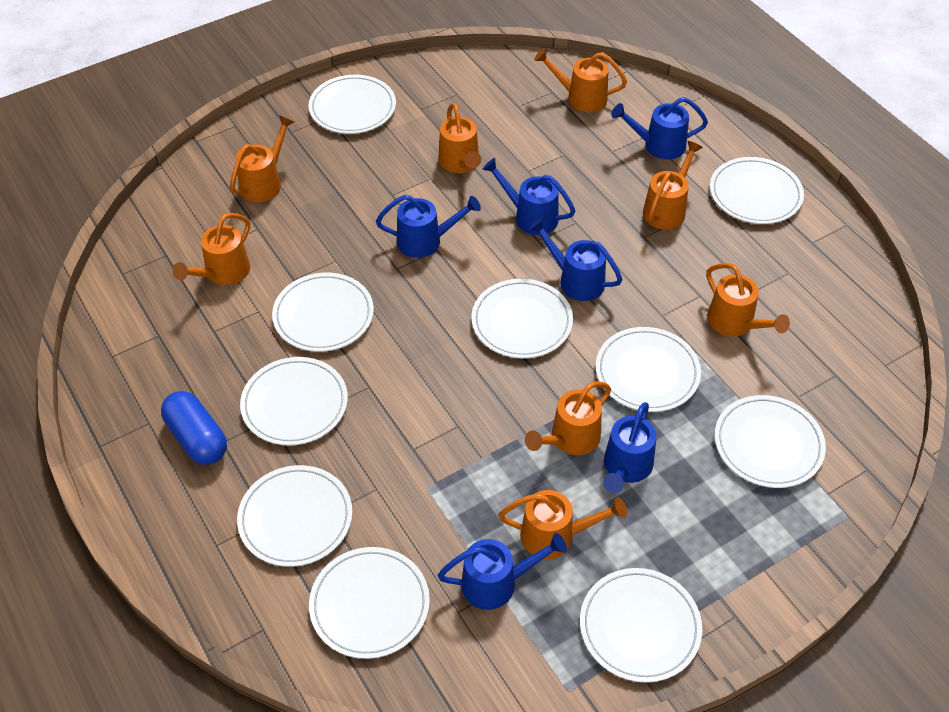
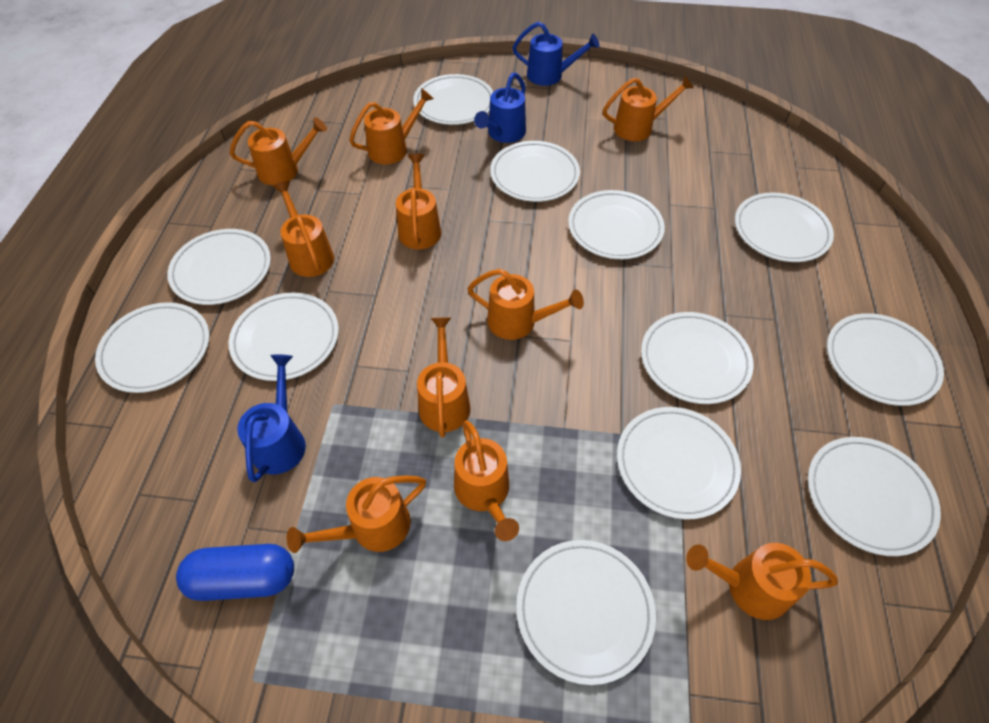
blue watering can: [376,195,481,258] [438,533,567,610] [482,158,575,235] [529,218,622,301] [603,402,657,493] [611,97,708,160] = 6 -> [237,355,306,482] [474,73,526,143] [512,22,600,86] = 3
orange watering can: [173,213,250,285] [230,115,294,202] [438,103,481,173] [498,490,627,559] [525,381,611,455] [534,48,627,112] [643,141,703,229] [706,263,790,336] = 8 -> [230,118,327,185] [273,181,334,277] [287,476,426,553] [349,88,434,164] [396,154,441,250] [417,317,471,437] [454,420,519,541] [467,269,584,340] [603,76,694,141] [686,543,838,620] = 10
white plate: [237,465,352,567] [240,357,348,445] [272,273,374,352] [308,75,396,134] [309,547,430,659] [472,279,573,358] [580,568,702,683] [596,327,701,412] [710,157,804,224] [715,395,826,488] = 10 -> [95,302,209,393] [167,229,271,305] [229,293,339,381] [413,74,493,125] [490,141,580,202] [516,540,656,685] [568,190,665,259] [617,407,741,519] [641,312,754,404] [735,192,834,262] [808,437,941,556] [827,313,944,406] = 12

